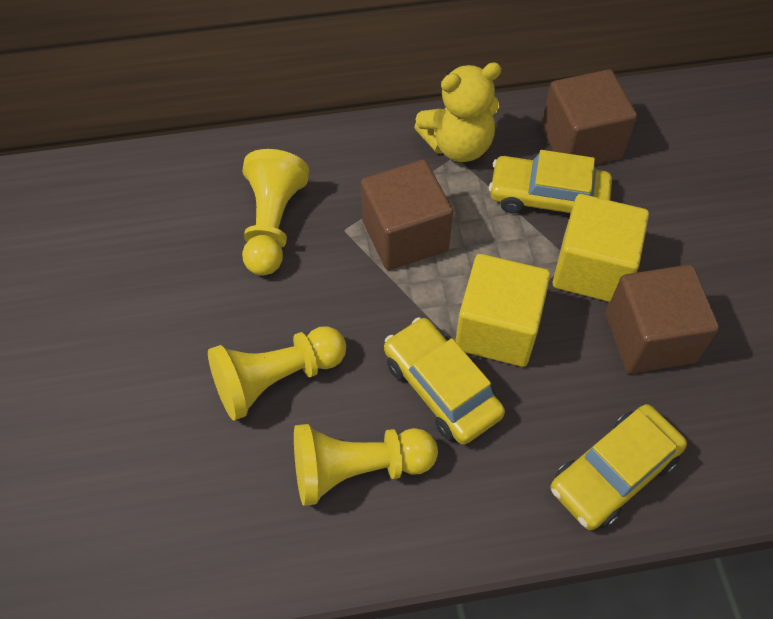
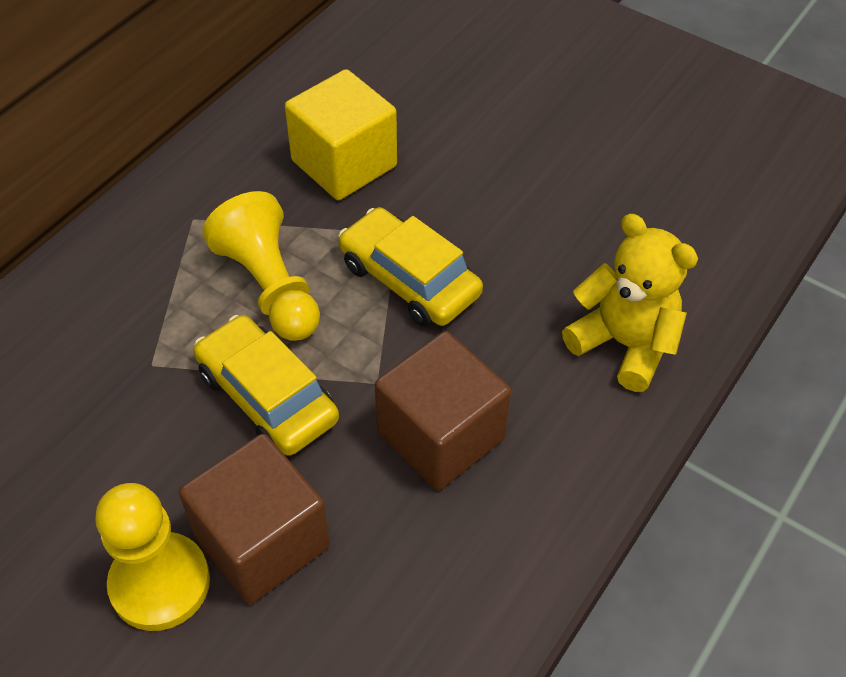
brown cube: [361,160,453,270] [542,69,637,165] [606,265,719,374] = 3 -> [179,434,330,604] [375,331,511,490] = 2
yellow car: [384,317,505,445] [489,150,612,213] [550,404,687,530] = 3 -> [194,315,339,456] [339,207,483,326] = 2
yellow cube: [455,254,551,367] [553,194,649,302] = 2 -> [285,69,397,200] = 1
yellow pawn: [208,326,346,421] [242,149,309,276] [294,424,438,506] = 3 -> [95,483,210,631] [202,191,320,341] = 2

